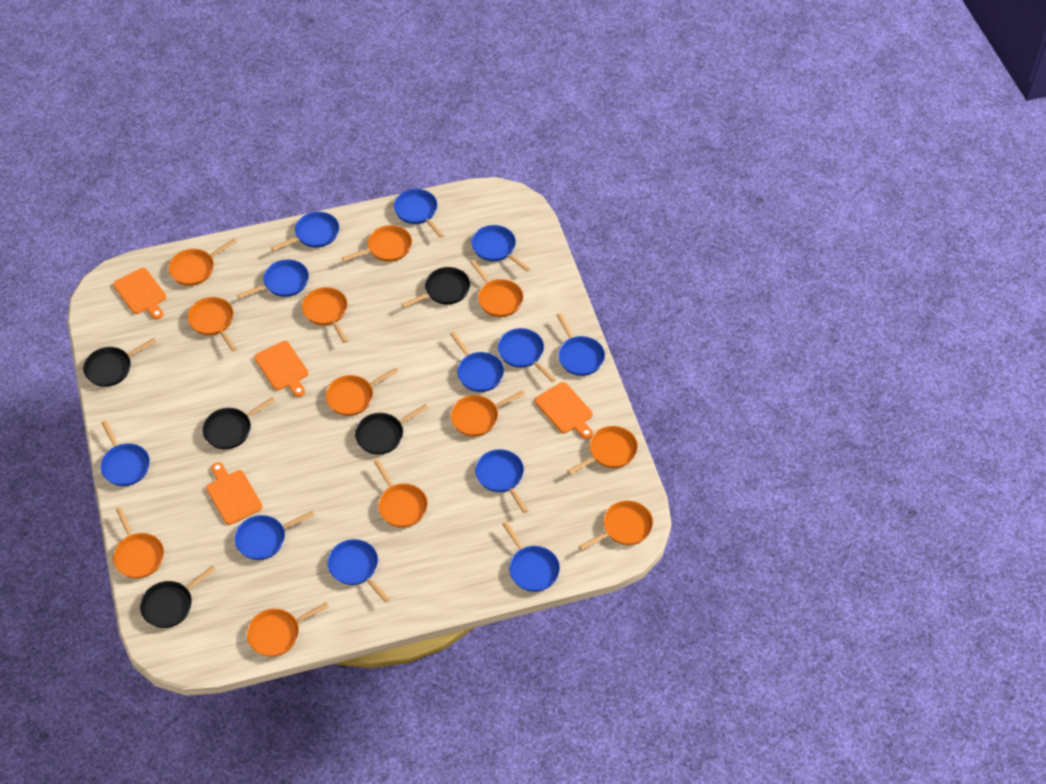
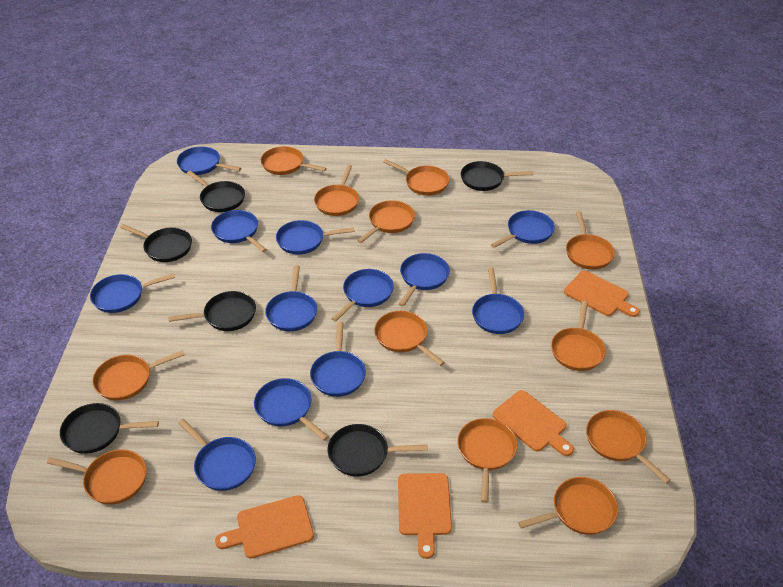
black pan: [83,338,157,387] [140,565,216,628] [202,397,275,449] [355,404,428,455] [401,267,470,308] = 5 -> [60,403,159,454] [120,224,192,262] [168,291,256,331] [187,171,245,212] [328,424,428,477] [461,161,534,191] = 6

